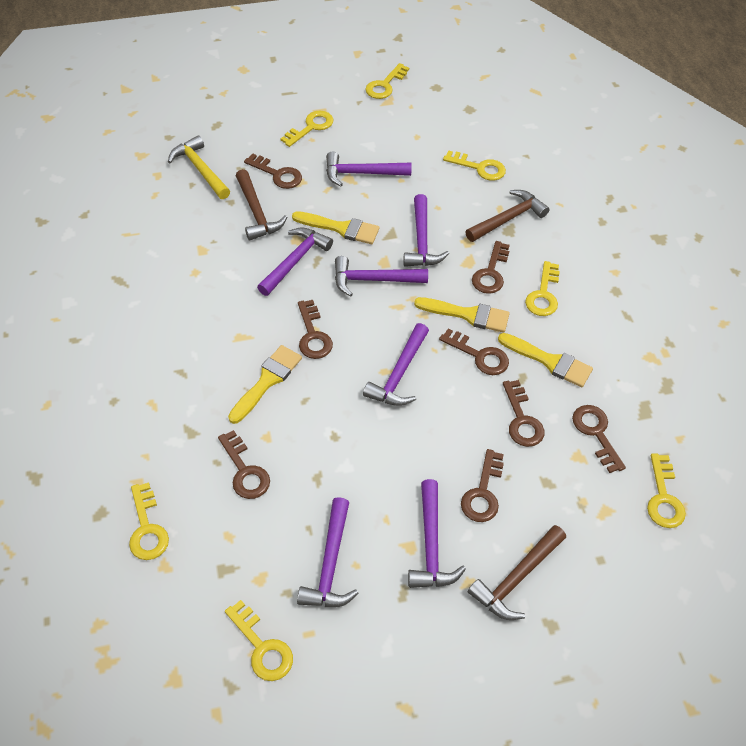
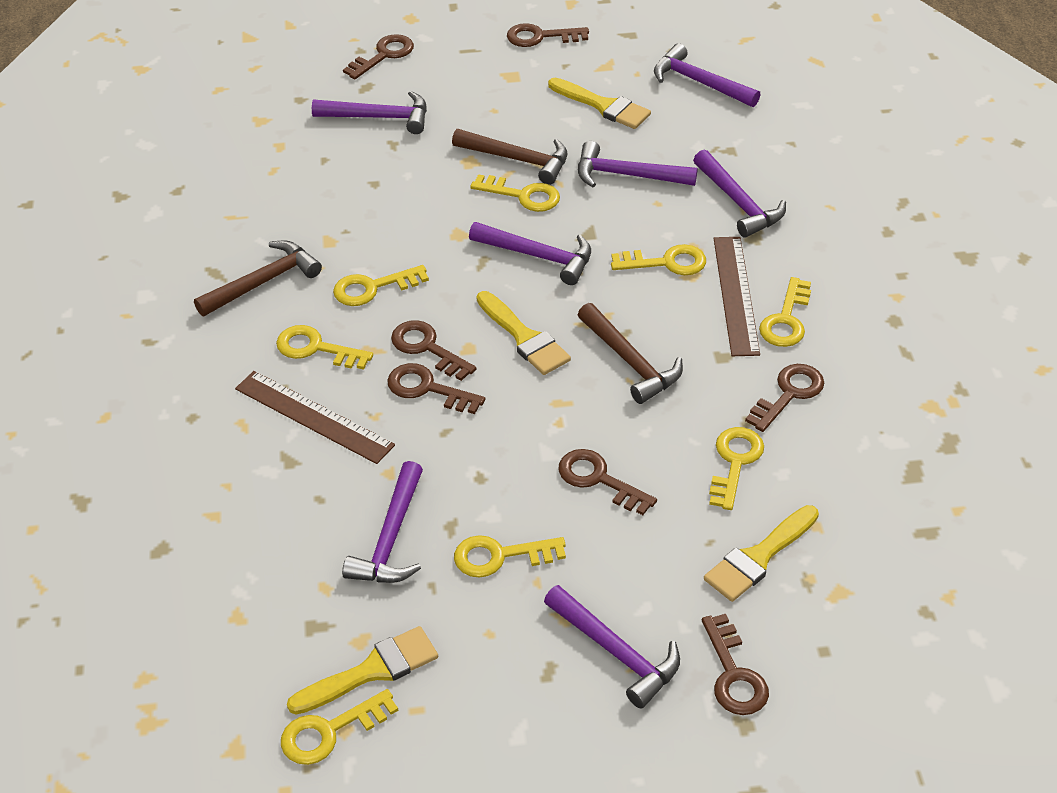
brown key: [218,430,270,499] [244,154,302,189] [298,300,333,359] [439,328,509,375] [461,449,504,522] [472,241,510,294] [503,380,545,447] [572,405,626,473] = 8 -> [343,34,414,80] [387,363,485,414] [391,320,477,381] [507,23,589,47] [558,449,657,515] [702,614,769,715] [745,364,824,432] = 7
brown ruler: none = 0 -> [235,371,395,464] [714,237,760,356] = 2
yellow hammer: [168,135,230,199] = 1 -> none = 0
yellow key: [129,483,169,560] [225,600,293,681] [281,111,333,147] [365,63,409,99] [443,150,506,181] [525,261,560,316] [647,454,686,528] = 7 -> [276,325,373,370] [281,689,398,765] [333,265,429,306] [454,535,566,578] [470,174,560,212] [611,244,706,275] [709,427,764,510] [759,277,811,347] = 8

